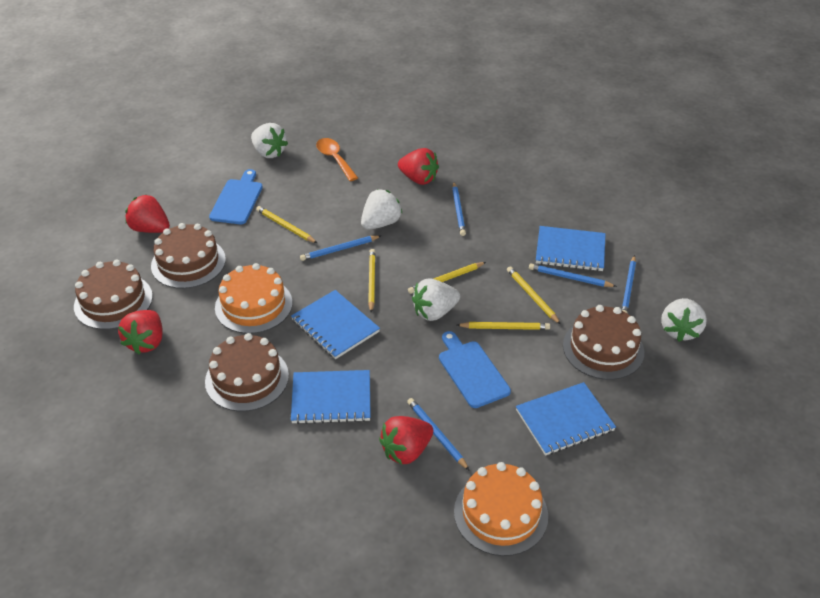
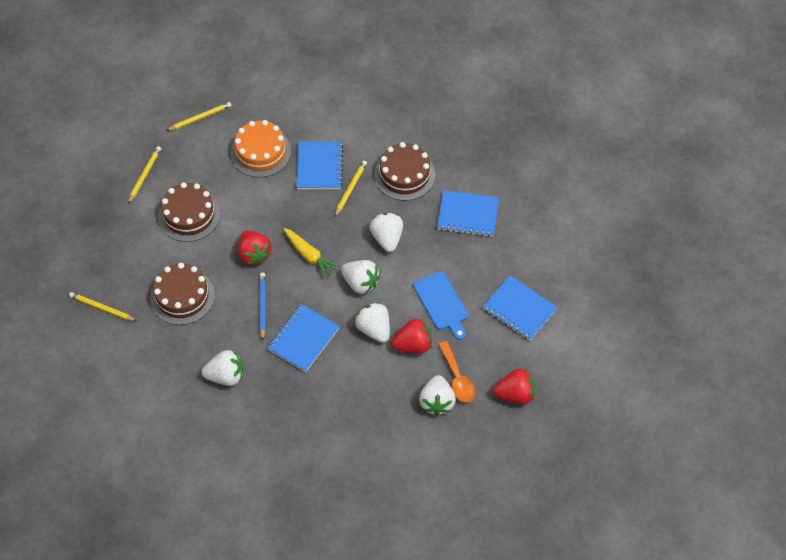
blue cutting board: [209,169,263,224] [439,331,511,408] = 2 -> [413,271,468,340] = 1
blue pencil: [300,235,381,261] [407,398,470,471] [452,182,466,236] [529,264,617,287] [621,255,636,314] = 5 -> [260,273,265,341] = 1
brown cake: [74,260,153,330] [151,223,226,289] [205,333,289,412] [563,305,644,380] = 4 -> [150,263,215,325] [158,182,220,242] [375,142,435,201] = 3
orange cake: [215,263,293,334] [454,462,548,556] = 2 -> [231,120,291,177] = 1
red strawberry: [118,310,163,354] [126,195,170,233] [379,416,434,464] [398,148,439,185] = 4 -> [238,230,272,265] [391,318,432,354] [493,368,535,404] = 3
white strawberry: [251,123,288,158] [361,189,403,230] [412,278,460,321] [661,298,707,342] = 4 -> [201,350,243,386] [341,260,380,295] [355,302,390,343] [369,213,403,252] [419,375,456,416] = 5
yellow carrot: none = 0 -> [283,228,340,278] = 1
yellow pencil: [256,206,317,243] [368,249,376,313] [408,262,486,294] [457,322,550,330] [507,266,561,325] = 5 -> [69,292,137,321] [128,146,161,204] [166,102,231,131] [334,161,367,218] = 4

